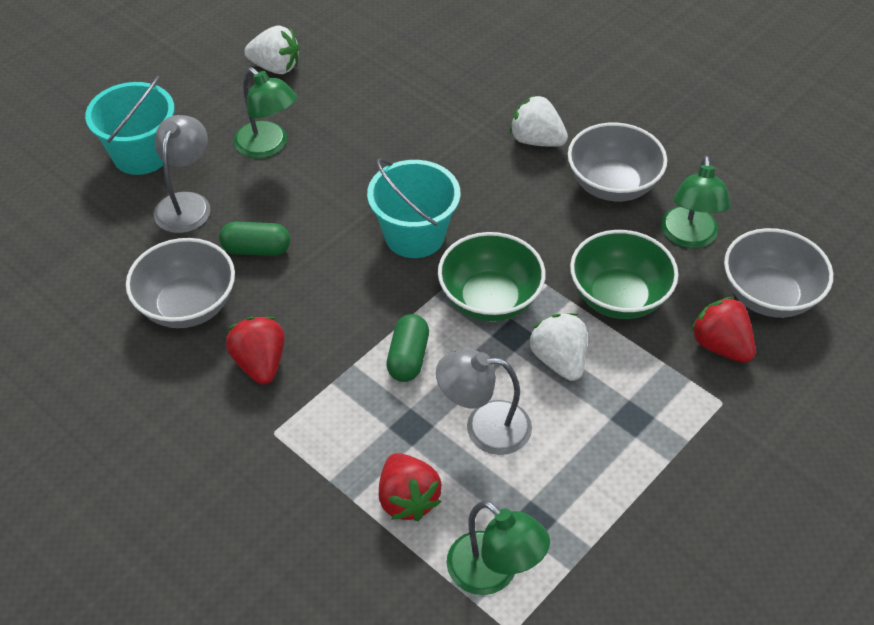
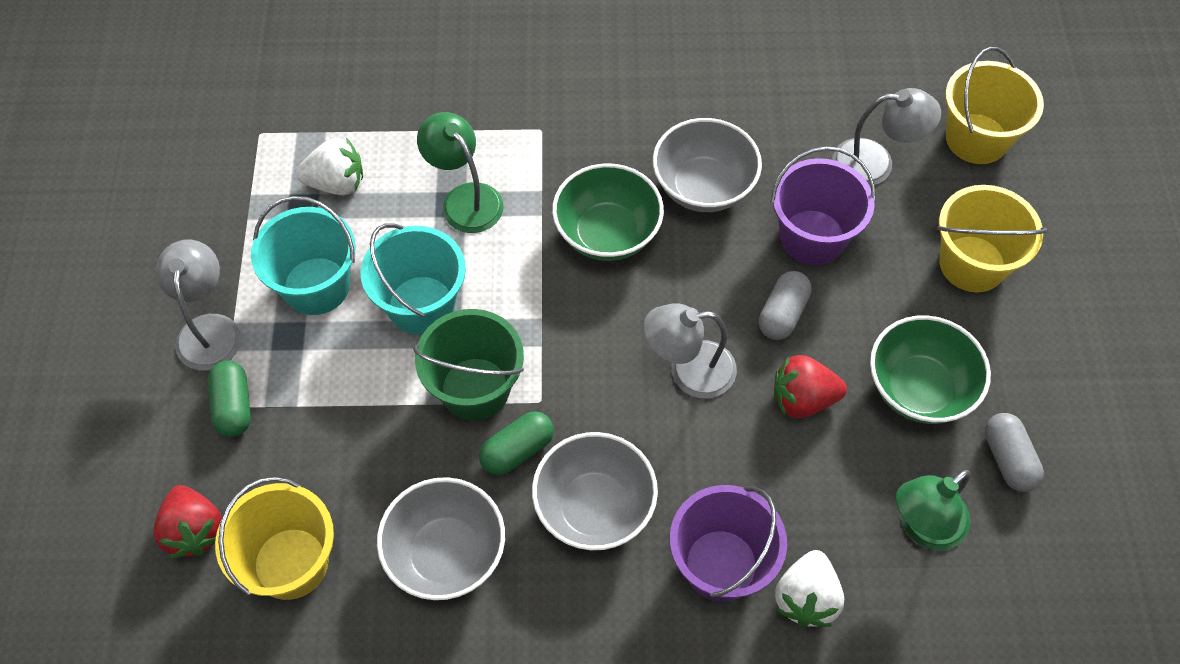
green bucket: none = 0 -> [413,309,524,420] = 1
green lamp: [234,67,297,158] [447,501,550,595] [661,156,731,248] = 3 -> [417,112,504,233] [896,470,971,550] = 2
grey capsule: none = 0 -> [759,271,812,340] [985,413,1044,492] = 2
grey lamp: [154,115,210,233] [436,349,532,455] = 2 -> [156,240,241,371] [644,303,737,398] [832,88,941,186] = 3
purple bucket: none = 0 -> [670,485,787,602] [771,146,876,265] = 2
red strawberry: [226,317,285,385] [379,453,442,521] [690,297,756,363] = 3 -> [153,485,222,558] [774,355,847,418] = 2
white strawberry: [244,25,299,74] [510,95,568,147] [529,313,587,381] = 3 -> [296,138,363,195] [775,550,844,627] = 2
yellow bucket: none = 0 -> [215,477,334,600] [937,185,1047,292] [945,47,1044,164] = 3

